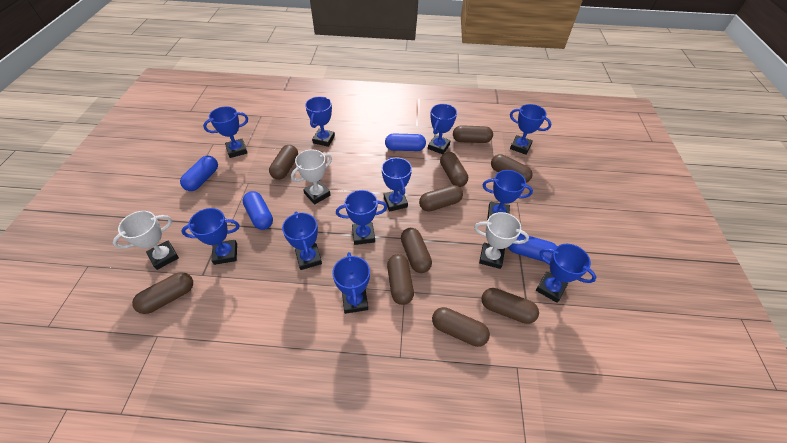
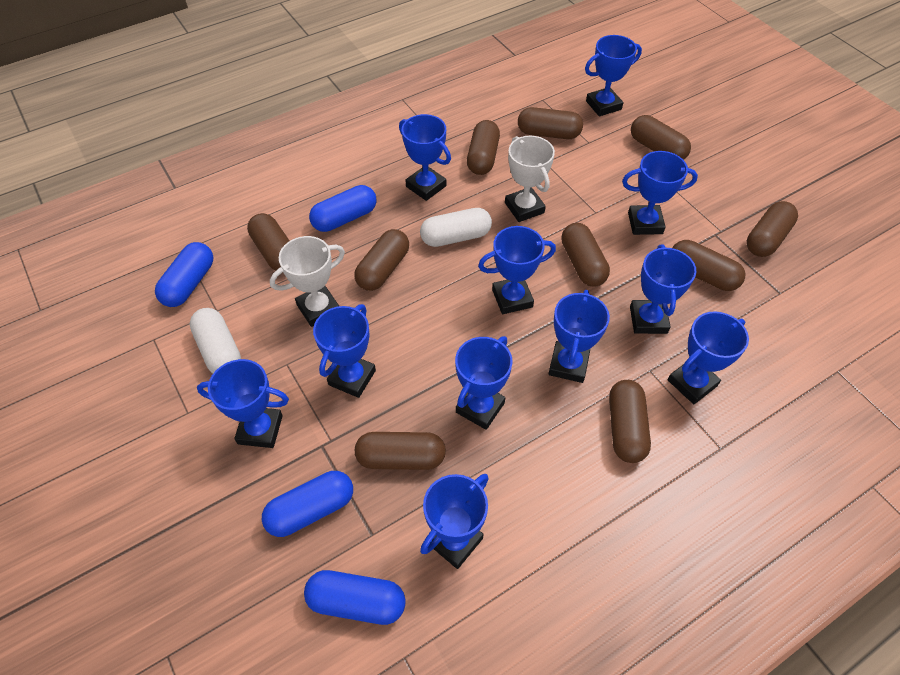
white capsule: none = 0 -> [190,308,241,373] [420,208,492,247] = 2
white trophy: [113,211,179,270] [291,150,332,204] [474,212,529,269] = 3 -> [270,236,345,327] [505,136,555,222] = 2

